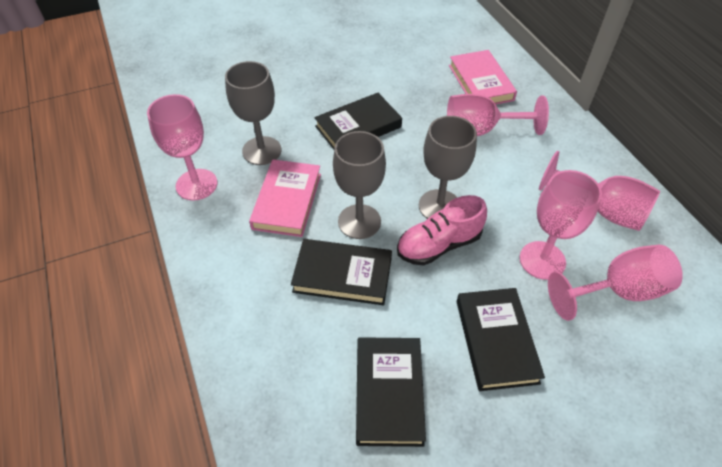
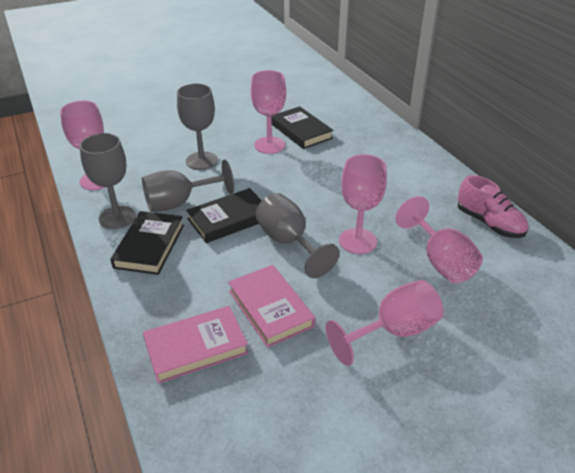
black book: [291,239,392,305] [314,93,402,149] [356,337,426,447] [457,288,545,391] = 4 -> [110,211,184,275] [186,188,262,243] [271,106,334,149] = 3
grey goblet: [225,61,281,165] [333,131,386,239] [419,116,477,219] = 3 -> [80,133,136,229] [142,160,234,212] [177,84,218,170] [255,193,340,278] = 4

